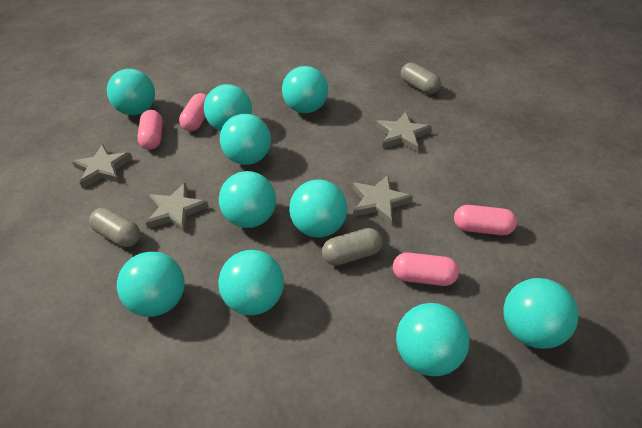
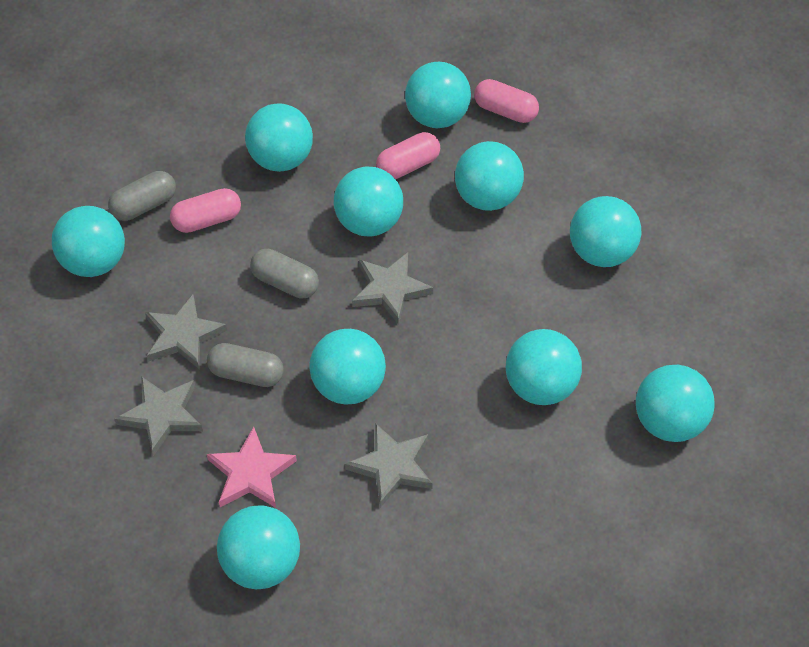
pink capsule: [137,110,163,150] [179,93,207,131] [393,252,459,286] [454,205,517,235] = 4 -> [170,188,241,233] [376,132,440,179] [474,79,539,123] = 3
pink star: none = 0 -> [207,427,297,508] = 1

